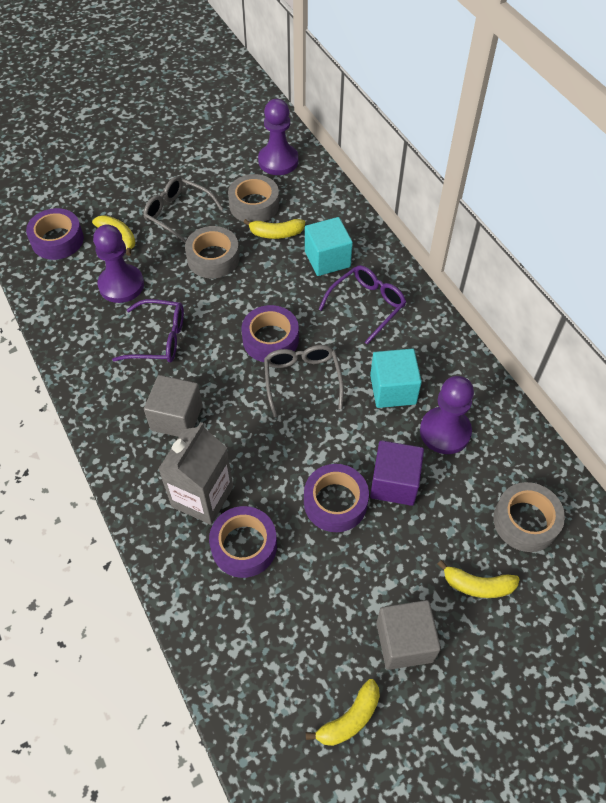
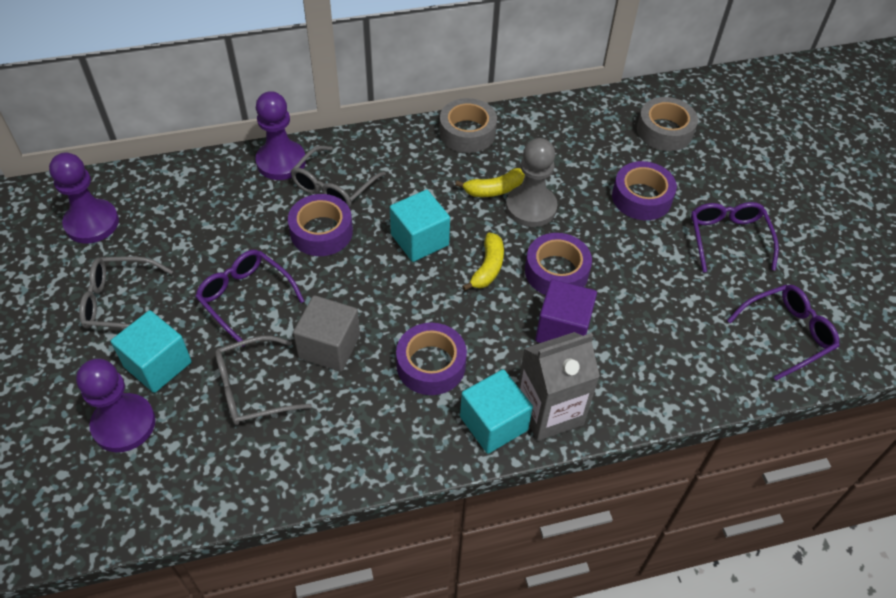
grey cube: [144,375,202,437] [376,600,441,670] = 2 -> [293,295,360,372] = 1
grey glasses: [143,176,223,243] [264,345,344,417] = 2 -> [79,256,173,329] [215,336,312,425] [290,146,386,208] = 3
grey pawn: none = 0 -> [506,138,558,227] = 1
grey tape: [185,226,239,279] [228,174,279,222] [493,482,565,552] = 3 -> [439,98,497,153] [637,97,698,151] = 2
purple glasses: [112,299,184,362] [318,265,406,344] = 2 -> [195,250,305,347] [691,202,779,273] [727,285,839,380] = 3
turquoise cube: [305,217,353,276] [370,349,422,408] = 2 -> [111,310,192,393] [390,189,450,262] [460,369,533,454] = 3
yellow banana: [92,215,136,256] [243,219,305,239] [306,679,380,746] [438,560,520,598] = 4 -> [455,168,525,197] [462,233,504,291] = 2

